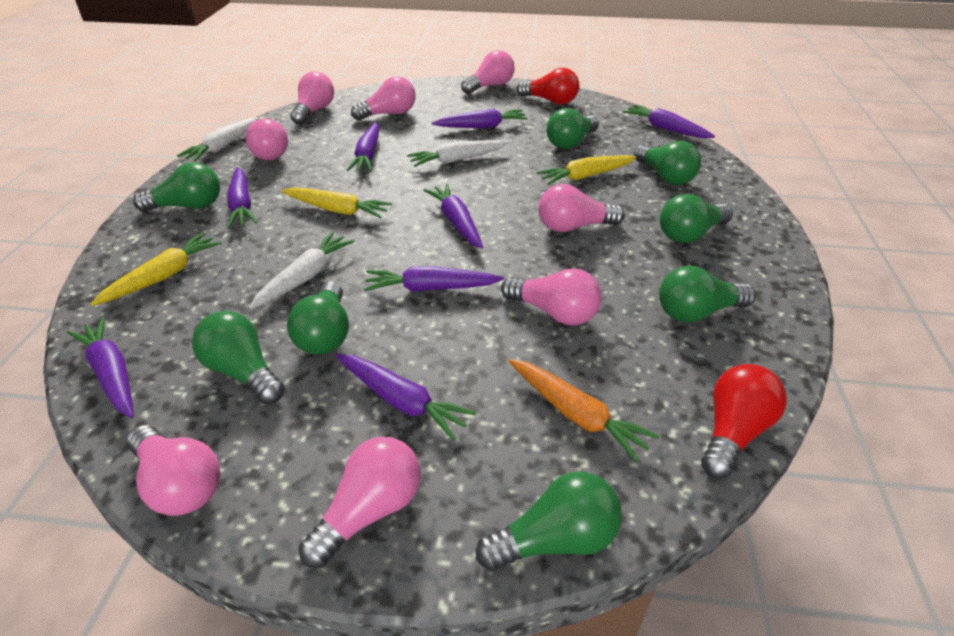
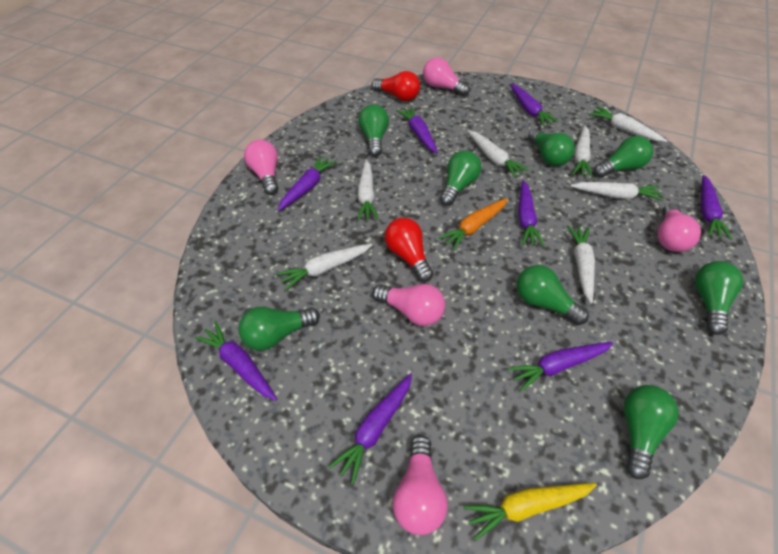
pink light bulb: [127,425,221,516] [245,118,288,160] [290,72,334,125] [299,437,421,568] [351,76,416,121] [461,50,515,94] [501,268,601,326] [539,184,625,232] = 8 -> [244,140,278,195] [372,284,445,326] [393,435,447,535] [423,57,470,96] [657,203,701,252] = 5
white carrot: [177,117,259,162] [249,232,355,310] [407,140,509,167] = 3 -> [277,243,372,290] [357,160,379,221] [468,130,529,178] [567,225,595,304] [570,182,664,201] [572,125,593,178] [589,106,667,142] = 7
yellow carrot: [90,232,222,306] [281,187,392,218] [536,155,637,185] = 3 -> [463,483,597,541] = 1

